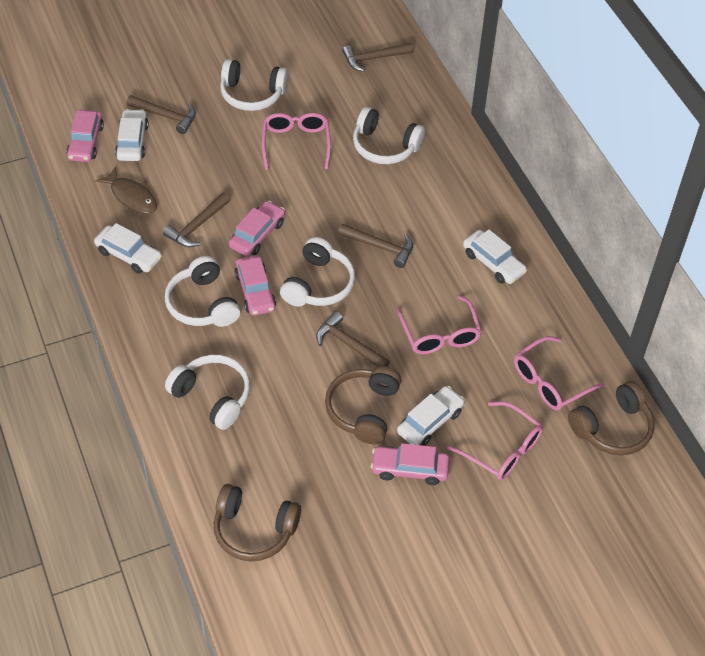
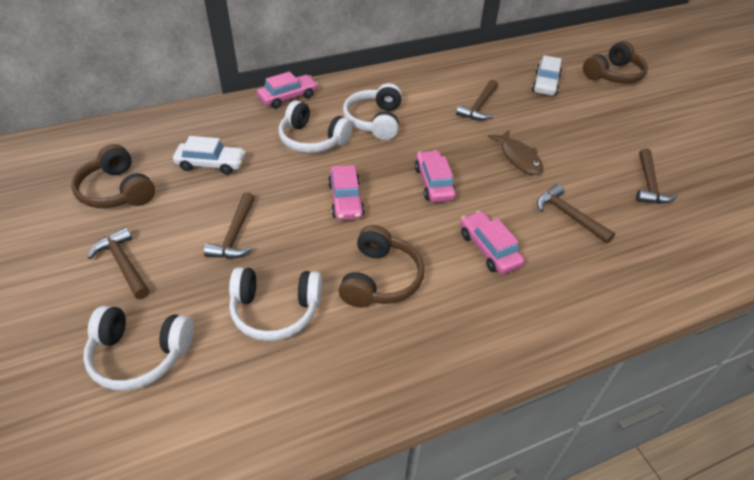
pink glasses: [262,113,331,170] [397,296,482,354] [447,401,543,480] [514,336,604,410] = 4 -> none = 0
white car: [94,223,162,274] [115,109,149,161] [397,386,465,446] [463,229,527,284] = 4 -> [173,136,246,175] [532,55,562,96] = 2
white headphones: [165,256,240,327] [165,355,250,430] [220,59,288,111] [280,237,355,307] [353,107,425,164] = 5 -> [83,306,194,391] [229,267,322,341] [279,100,353,153] [343,83,402,140] = 4

